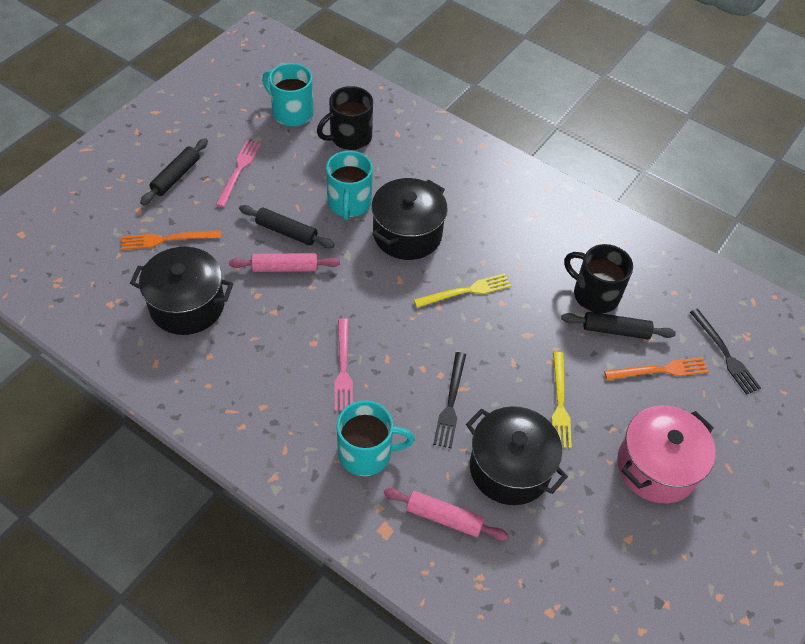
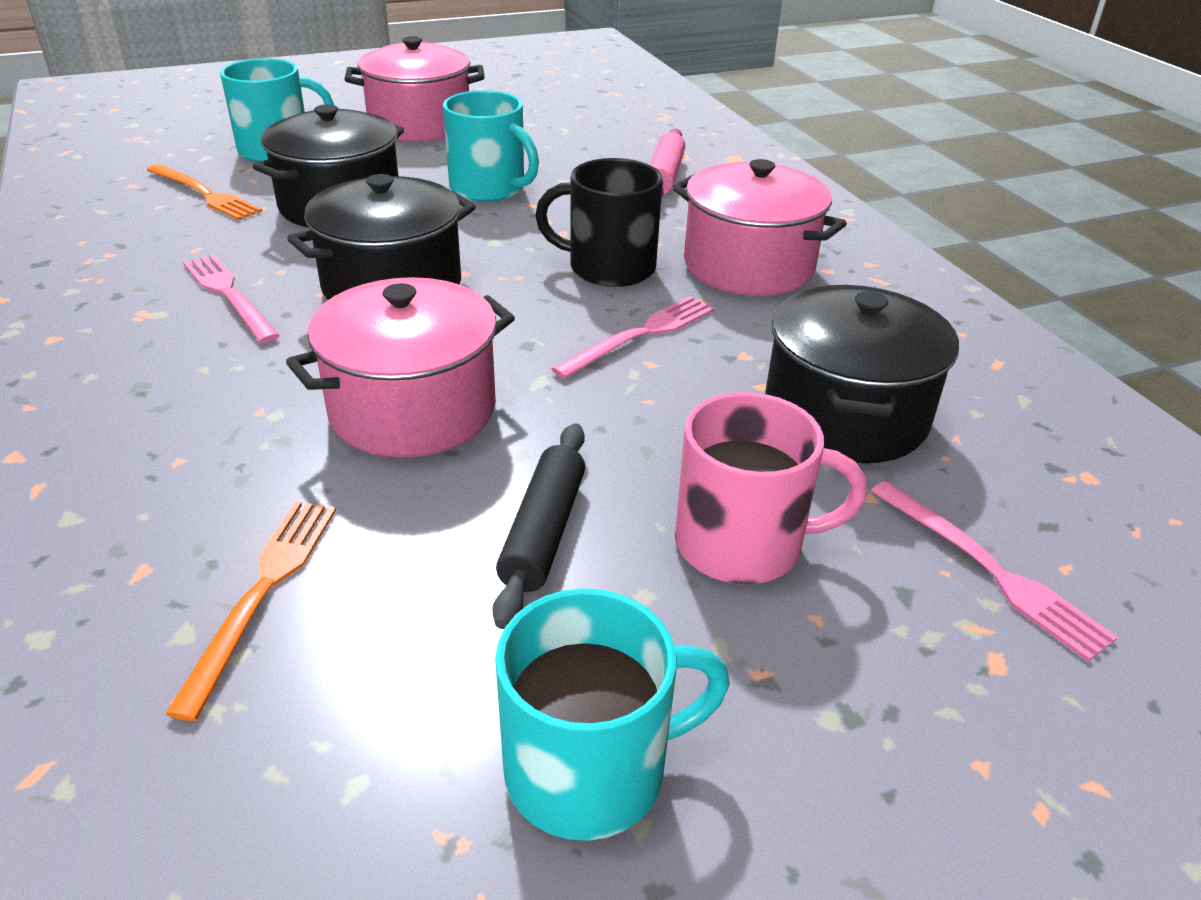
black fork: [433,352,466,448] [690,309,761,395] = 2 -> none = 0
black mug: [317,86,373,150] [564,244,633,313] = 2 -> [535,158,663,287] = 1
black rolling pin: [140,138,208,205] [239,205,335,248] [561,312,676,339] = 3 -> [492,423,585,629] = 1
pink fork: [216,140,261,207] [335,318,353,411] = 2 -> [183,254,280,343] [551,296,715,379] [871,481,1118,662] = 3
pink mug: none = 0 -> [675,392,867,584] = 1
pink pot: [617,405,716,503] = 1 -> [286,277,515,458] [345,36,484,142] [672,159,847,296] = 3
pink rolling pin: [229,253,340,272] [384,488,508,540] = 2 -> [650,128,685,198] = 1
yellow fork: [414,273,511,308] [552,352,572,448] = 2 -> none = 0

